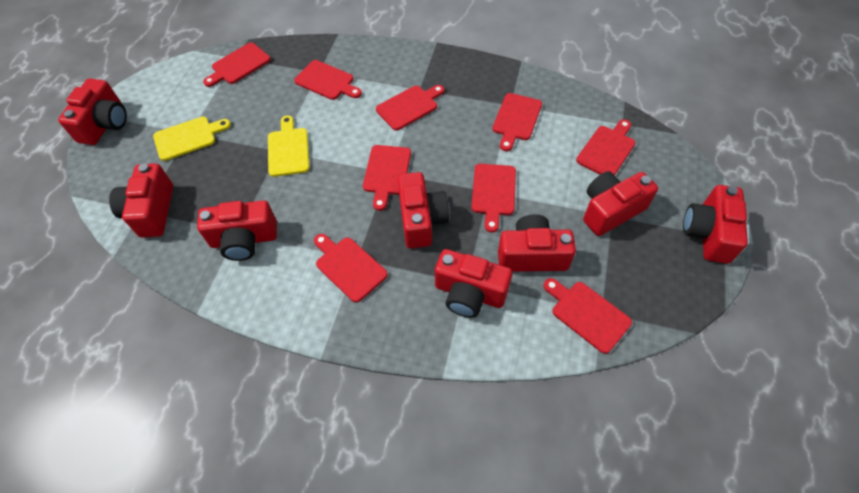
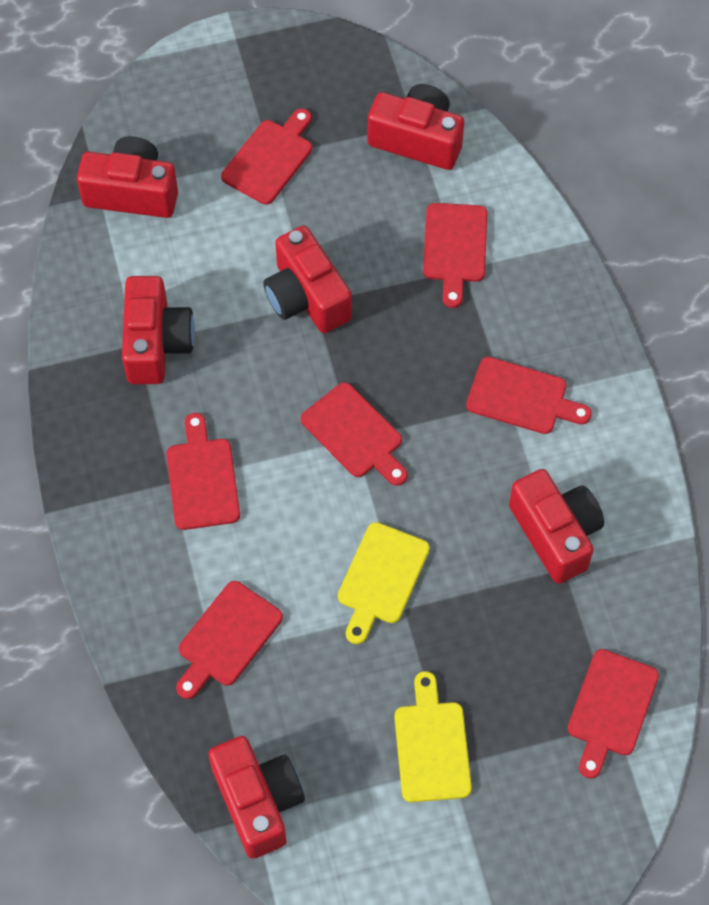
red camera: [58,78,127,145] [109,163,173,238] [197,200,277,261] [397,172,449,248] [435,249,512,318] [498,214,576,272] [583,171,658,236] [683,185,748,264] = 8 -> [77,136,178,218] [122,276,195,384] [208,736,305,859] [263,225,352,333] [367,84,464,170] [509,469,604,584] = 6
red cutting board: [203,43,271,87] [294,60,362,100] [314,234,388,303] [363,145,411,211] [376,85,444,130] [471,164,516,232] [492,93,542,151] [543,278,632,354] [576,119,635,175] = 9 -> [167,413,240,530] [176,581,283,699] [221,109,312,205] [301,382,408,486] [423,203,487,308] [466,357,592,434] [568,649,659,779] = 7

